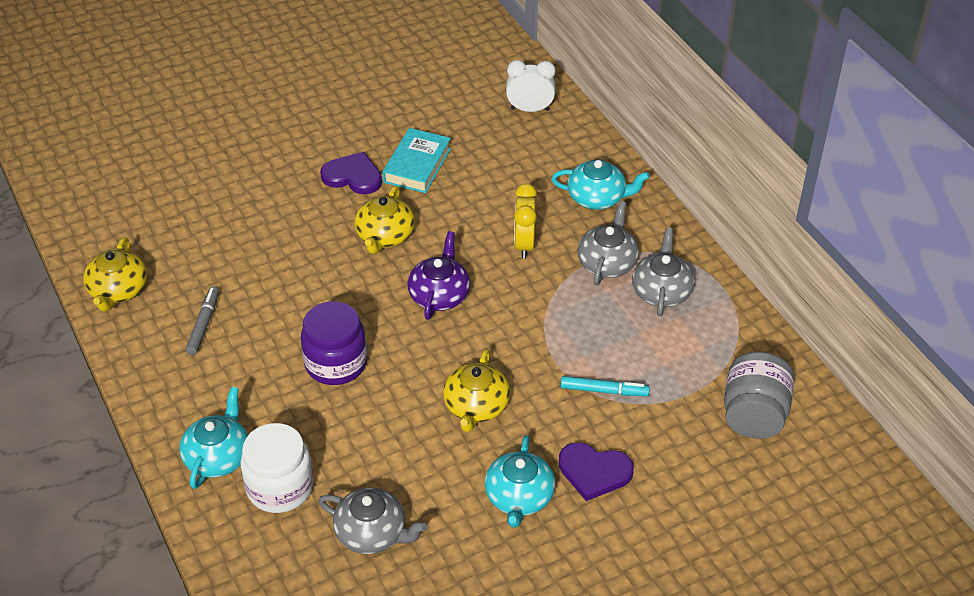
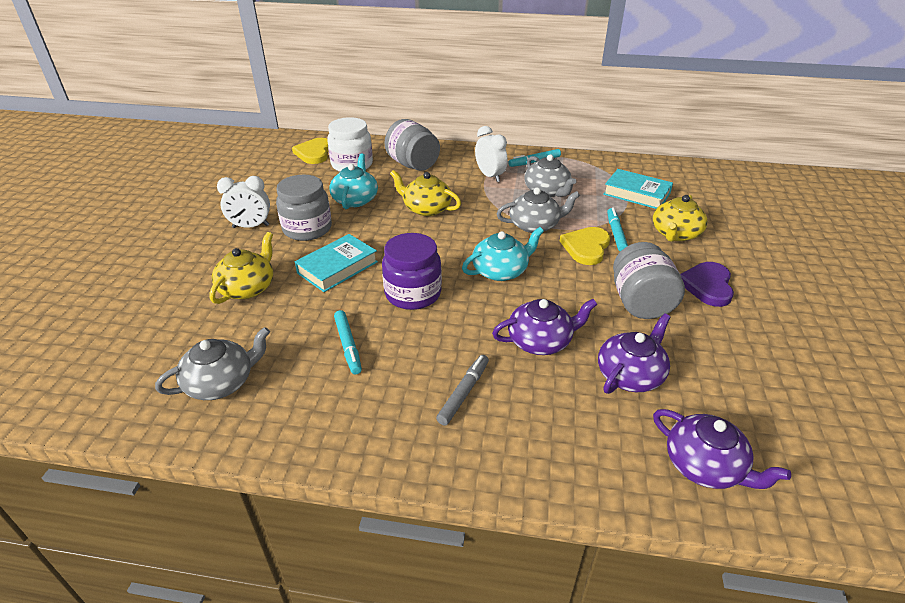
grey jar: [724,352,794,439] = 1 -> [276,174,332,241] [384,119,440,171] [613,242,685,319] = 3
purple heart: [320,152,382,194] [559,442,634,501] = 2 -> [680,262,734,307] = 1
purple teapot: [407,231,470,320] = 1 -> [492,299,597,355] [598,313,671,394] [653,409,791,489] = 3
turquoise book: [382,128,451,193] = 1 -> [295,234,378,292] [603,169,673,209] = 2
turquoise marker: [561,376,650,396] = 1 -> [334,310,362,375] [508,149,561,167] [607,208,628,252] = 3
turquoise teapot: [179,387,248,489] [485,435,555,528] [551,159,650,210] = 3 -> [329,153,378,209] [462,227,544,281] = 2
white clock: [506,60,556,112] = 1 -> [217,176,270,228] [475,126,508,182] = 2
yellow clock: [514,184,537,259] = 1 -> none = 0
yellow heart: none = 0 -> [292,138,329,164] [560,227,610,265] = 2

